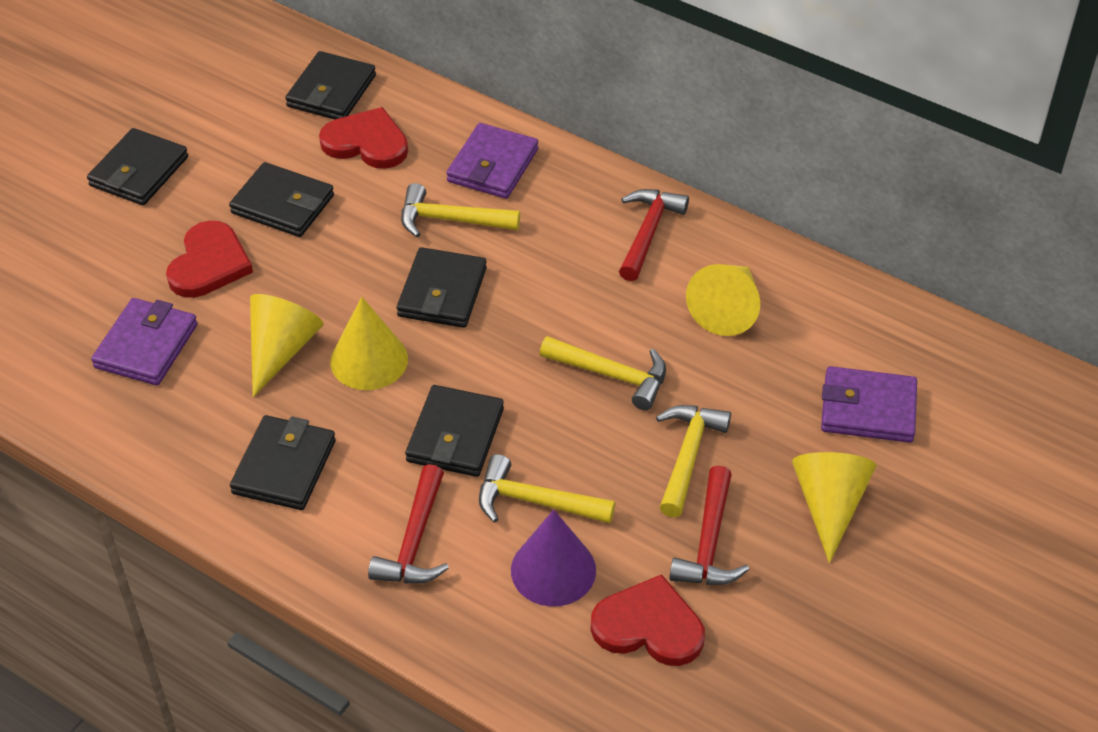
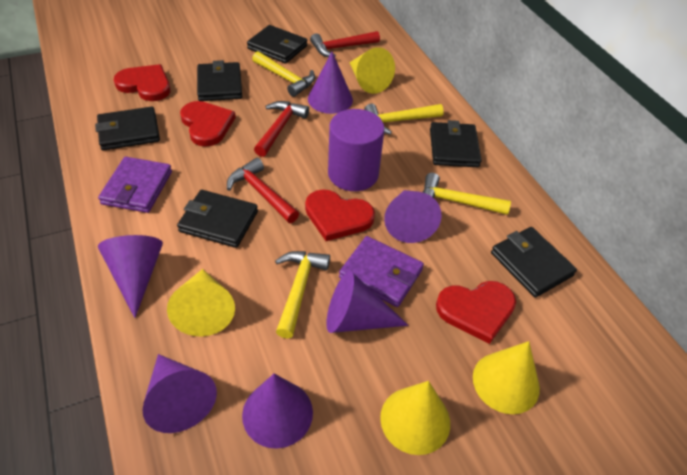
purple cone: [511,510,596,607] = 1 -> [98,235,163,318] [142,354,217,433] [242,374,313,449] [308,52,353,114] [326,271,409,333] [384,190,442,243] = 6
purple cylinder: none = 0 -> [328,109,384,191] = 1
purple wallet: [91,298,198,385] [446,123,538,199] [821,366,917,443] = 3 -> [98,157,172,213] [339,236,424,307] = 2
red heart: [166,221,253,298] [319,107,408,169] [591,574,705,666] = 3 -> [114,64,171,101] [180,101,236,146] [305,189,375,241] [436,281,516,344] = 4

